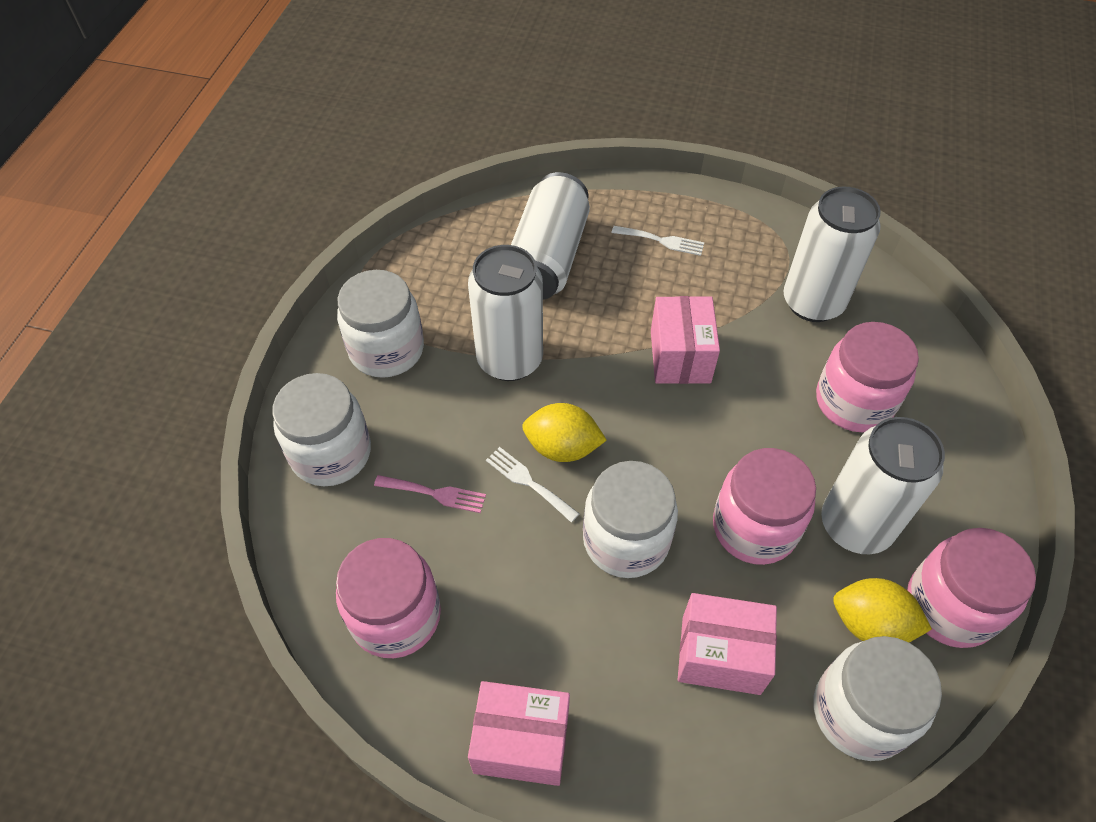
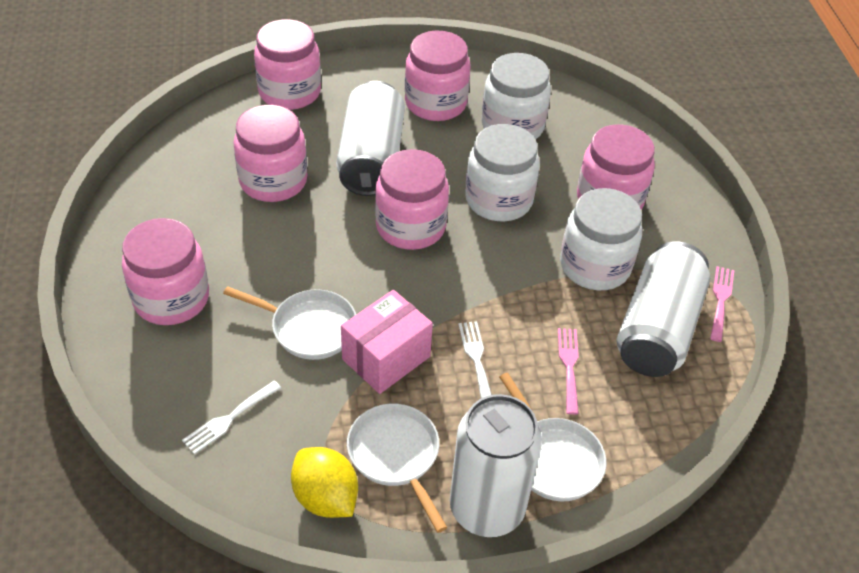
pink box: [468,681,570,786] [651,296,720,384] [678,593,777,695] = 3 -> [341,290,433,394] = 1
pink fork: [374,475,486,513] = 1 -> [558,328,579,415] [710,266,734,342] = 2
pink jar: [336,538,441,658] [713,448,816,565] [816,322,919,432] [907,528,1036,648] = 4 -> [122,218,209,325] [233,105,308,202] [254,19,321,110] [375,149,449,250] [405,31,471,121] [577,124,655,210] = 6
white can: [468,245,543,381] [511,172,590,300] [784,187,881,322] [821,417,945,554] = 4 -> [336,81,405,196] [450,394,542,537] [617,241,710,377] = 3
white jar: [272,373,371,486] [337,270,424,378] [583,461,678,578] [814,636,942,761] = 4 -> [465,124,540,221] [482,53,551,140] [560,188,642,290] = 3
white pan: none = 0 -> [223,286,356,360] [347,404,447,533] [499,373,606,501] = 3
yellow lemon: [522,403,607,462] [833,578,932,642] = 2 -> [291,447,358,518] = 1

